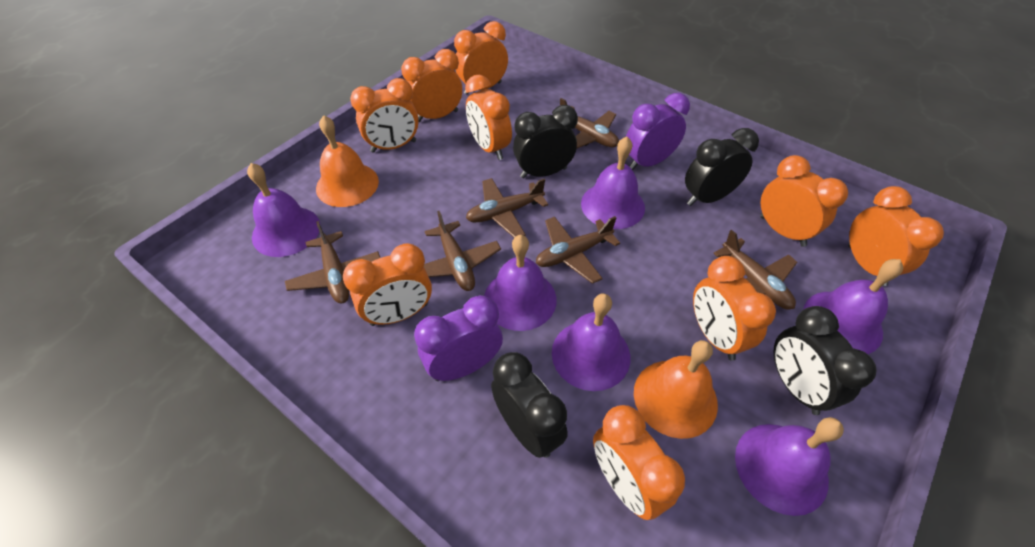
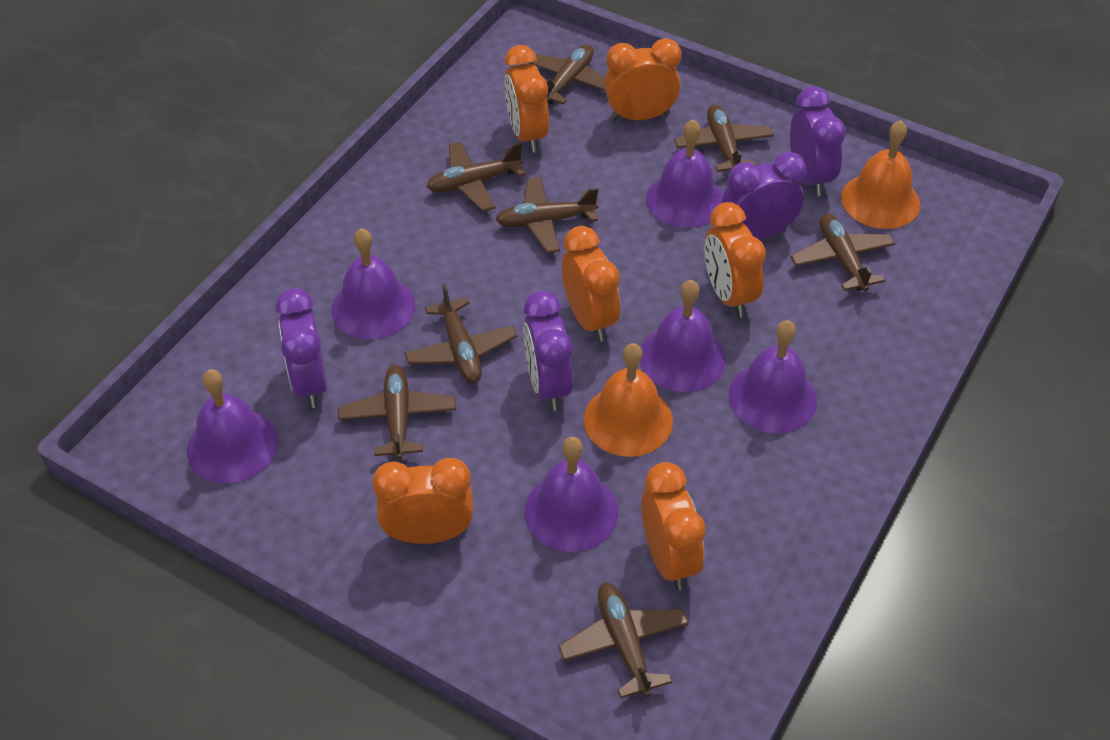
black clock: [491,352,568,458] [513,105,578,178] [685,128,759,206] [774,306,877,415] = 4 -> none = 0
brown plane: [285,221,380,303] [424,211,501,291] [466,178,548,237] [536,216,620,284] [560,98,619,148] [714,230,797,310] = 6 -> [338,365,456,460] [404,284,517,383] [427,141,525,212] [496,177,599,253] [529,45,605,105] [558,583,689,698] [674,105,774,172] [791,214,895,291] = 8
orange clock: [343,243,432,326] [350,78,419,153] [401,49,462,122] [454,21,508,95] [465,75,512,160] [593,405,685,520] [693,256,776,361] [760,155,848,247] [848,186,944,286] = 9 -> [372,458,473,544] [504,45,549,153] [562,226,620,341] [604,38,681,121] [641,462,706,590] [704,202,766,317] = 6
purple clock: [414,295,503,381] [626,93,690,170] = 2 -> [276,288,327,408] [523,290,573,411] [722,152,806,239] [790,86,846,196] = 4

